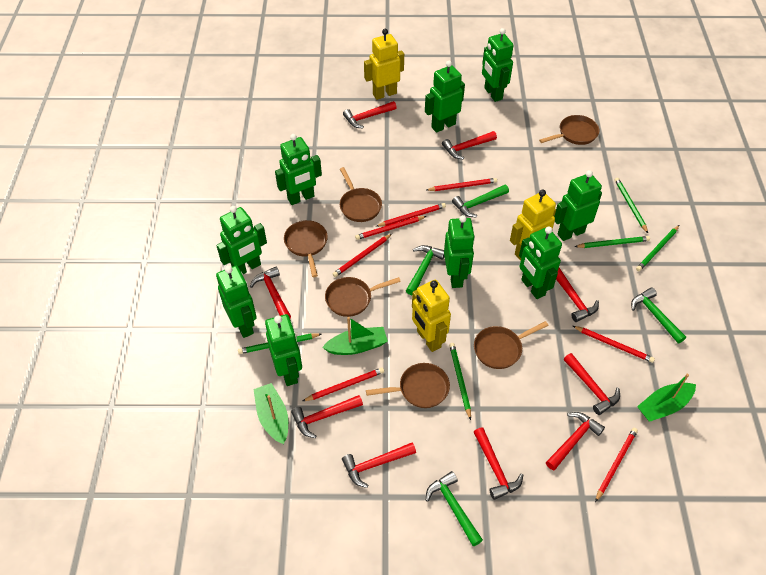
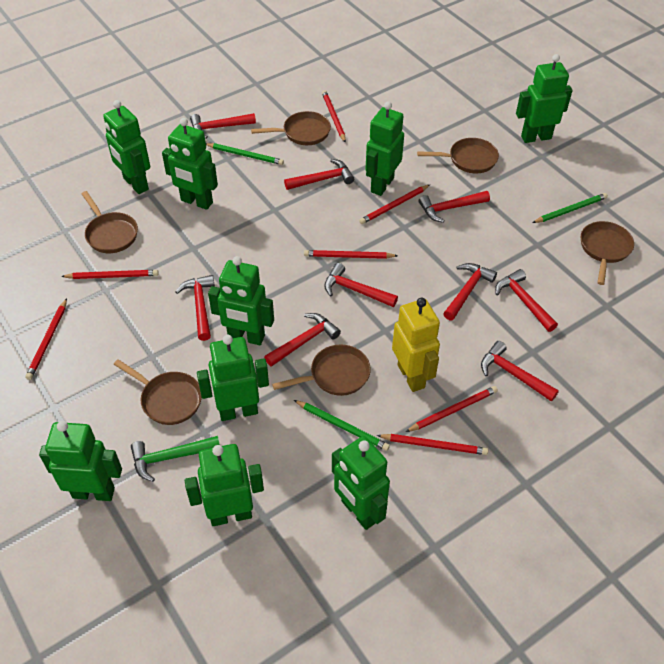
green boat: [253,383,288,444] [322,317,388,355] [637,374,696,422] = 3 -> none = 0
green hammer: [406,245,445,295] [426,471,483,546] [452,185,509,218] [631,287,686,344] = 4 -> [131,436,220,482] = 1
green pencil: [238,333,321,354] [449,343,471,420] [574,236,650,248] [615,178,648,233] [636,225,679,271] = 5 -> [206,143,284,165] [294,400,390,451] [532,193,608,223] = 3
yellow robot: [364,29,404,100] [412,280,451,352] [510,189,556,261] = 3 -> [392,298,440,392] = 1

